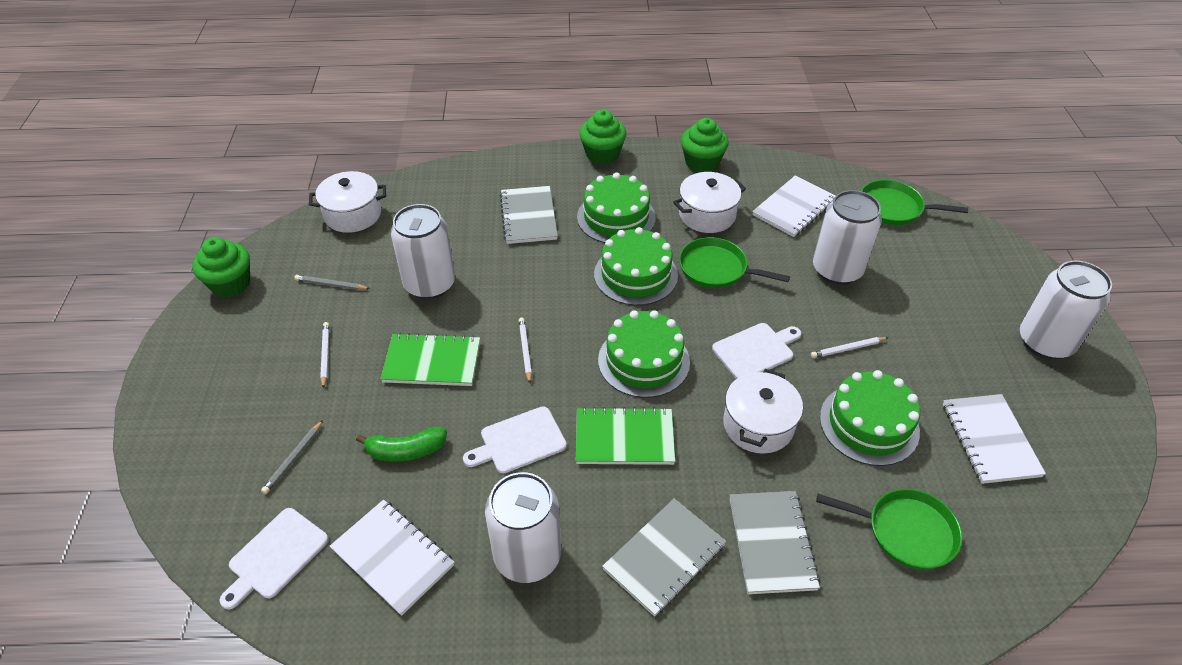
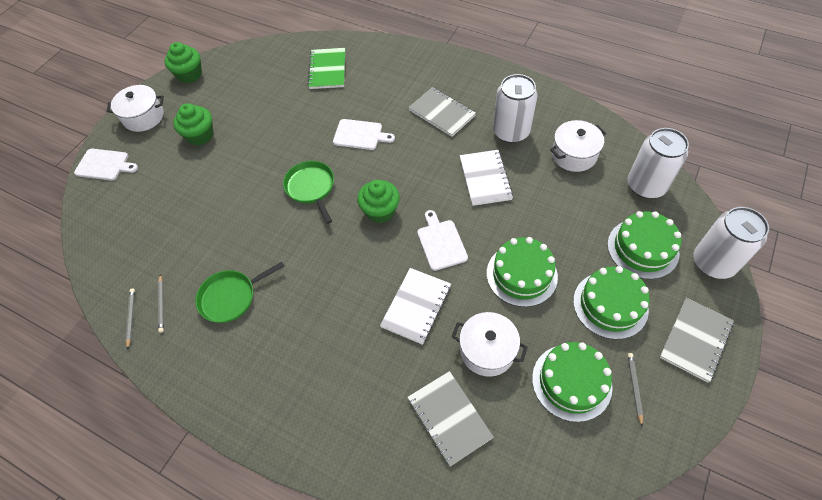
green banana: [356,427,447,461] = 1 -> none = 0
green notebook: [381,333,480,386] [576,407,675,465] = 2 -> [307,48,345,89] = 1
green pan: [679,237,790,288] [816,489,962,570] [861,180,968,225] = 3 -> [195,262,284,323] [283,161,334,224] = 2
grey pencil: [261,420,323,494] [295,275,370,290] = 2 -> [125,289,135,350] [158,274,164,333] [628,353,643,426] = 3
white can: [391,204,455,299] [485,472,561,583] [813,190,882,285] [1020,261,1112,359] = 4 -> [493,74,538,143] [628,128,689,199] [694,207,769,279] = 3
white notebook: [330,500,454,616] [752,175,836,237] [943,394,1046,484] = 3 -> [380,268,451,345] [460,150,513,206] = 2
white pencil: [320,322,329,389] [519,318,532,383] [811,337,889,358] = 3 -> none = 0

